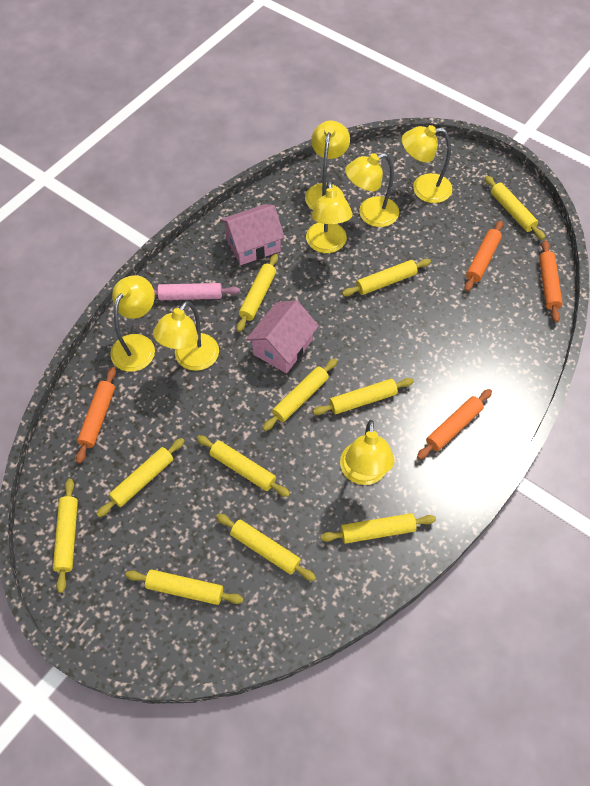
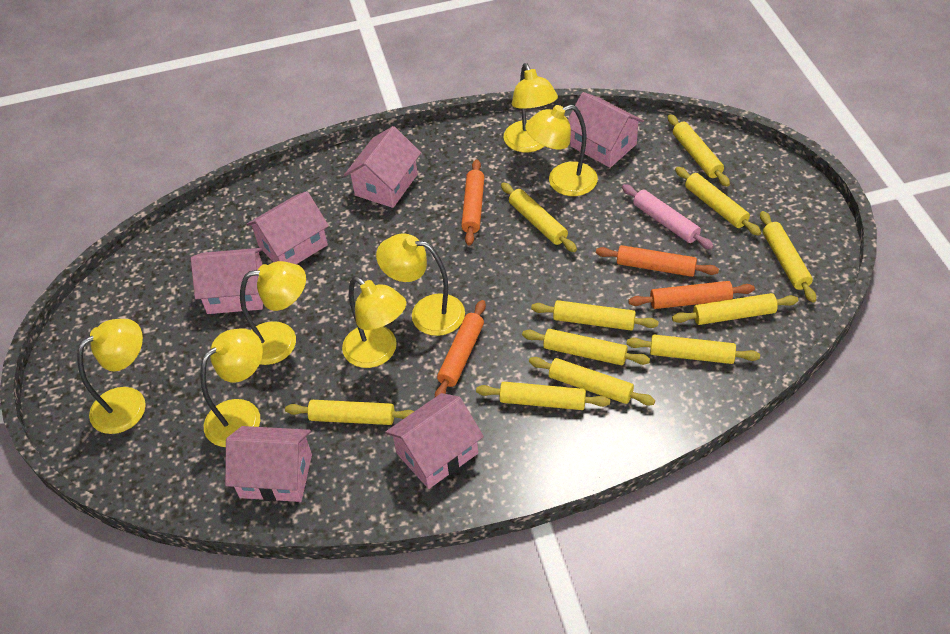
pink house: [220,204,285,265] [246,300,319,373] = 2 -> [191,248,263,314] [225,426,312,502] [246,191,329,264] [344,126,421,208] [385,393,484,489] [568,92,644,168] = 6

